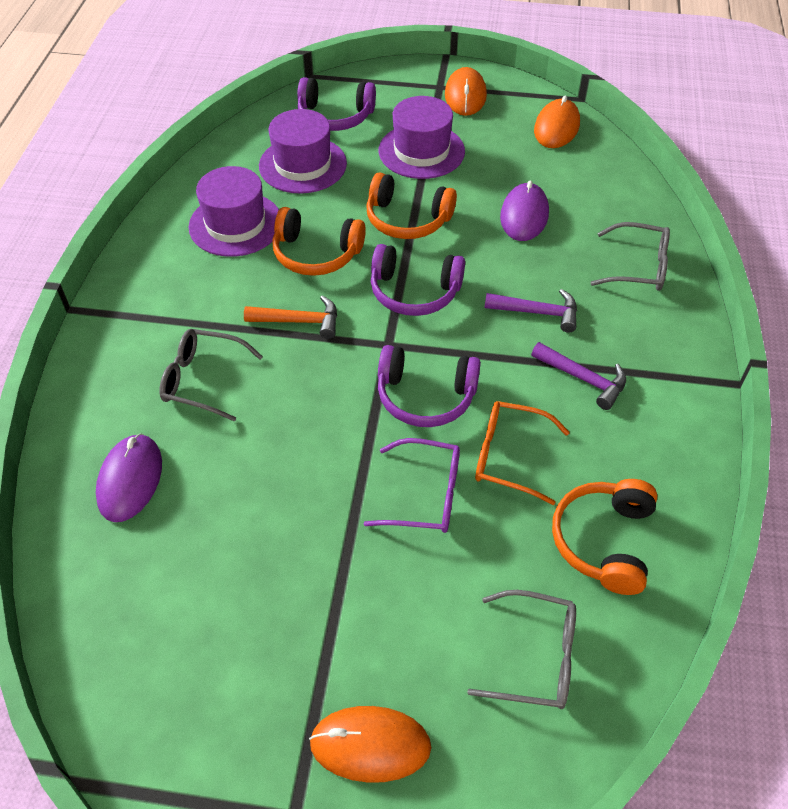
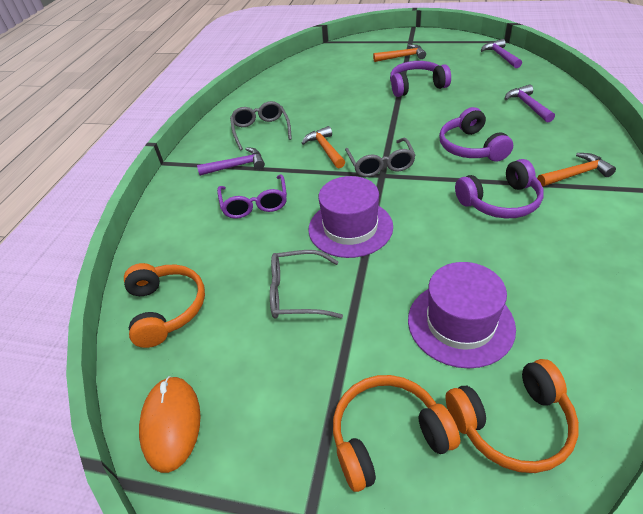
orange glasses: [475,401,570,505] = 1 -> none = 0
orange hammer: [244,295,337,339] = 1 -> [301,126,345,168] [373,44,426,62] [537,153,616,186] = 3
orange mouse: [309,706,431,783] [445,67,487,116] [534,95,580,148] = 3 -> [139,376,201,473] = 1
purple hammer: [485,289,577,333] [531,342,626,410] = 2 -> [197,147,265,176] [481,39,522,68] [505,84,555,123] = 3
purple hat: [189,166,279,257] [259,109,347,194] [379,96,465,179] = 3 -> [308,176,393,258] [408,262,516,368] = 2
purple mouse: [96,433,162,522] [500,180,549,241] = 2 -> none = 0

